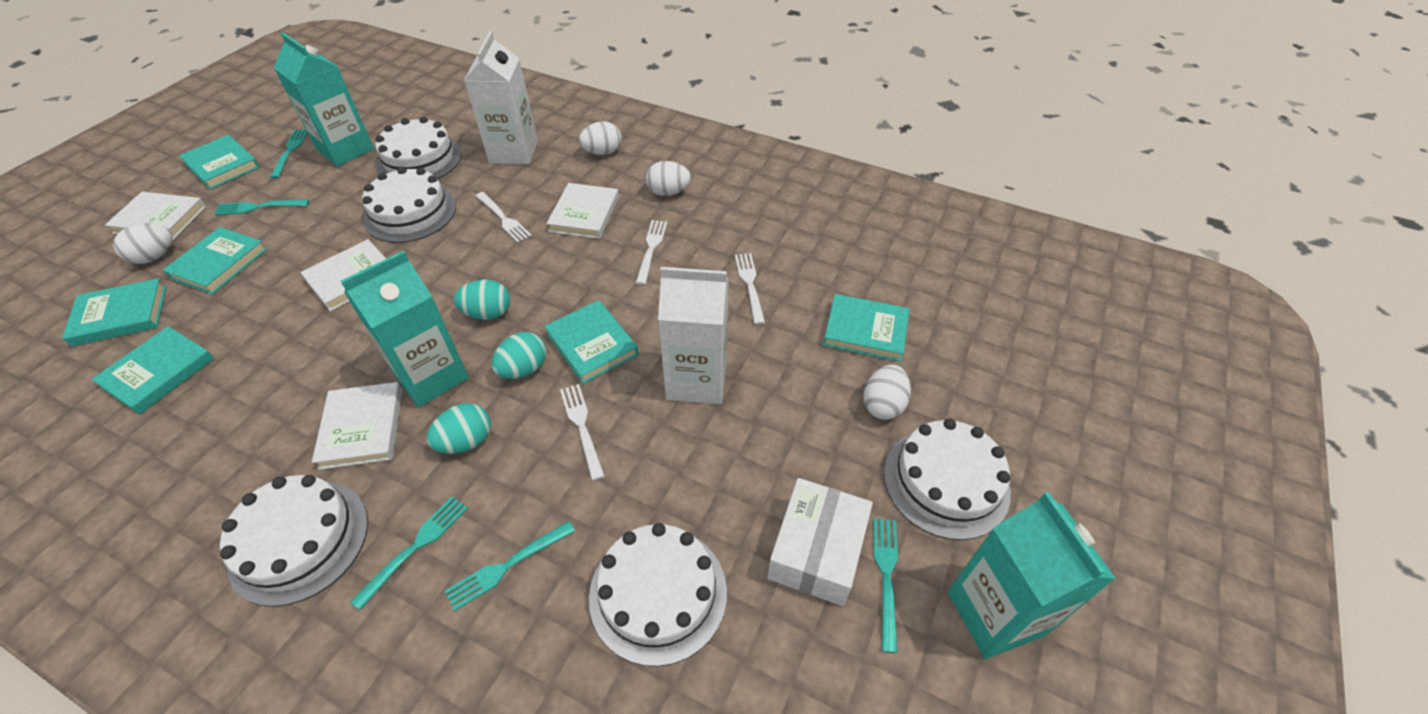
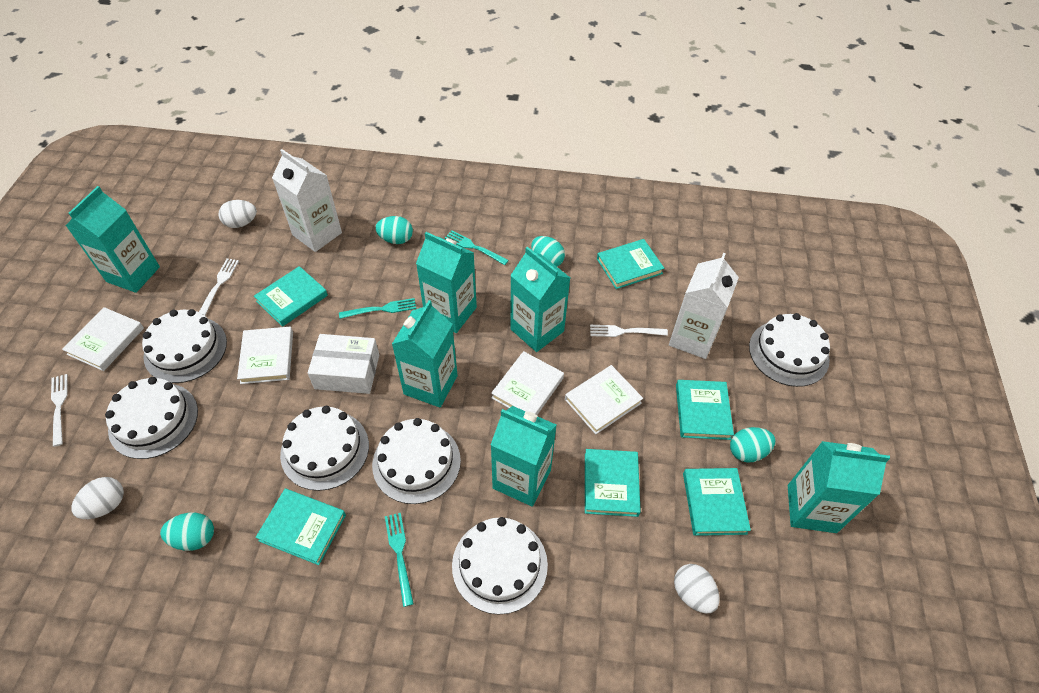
turquoise carton: [274,32,374,166] [341,251,469,407] [948,492,1116,659] = 3 -> [66,186,160,293] [392,300,458,408] [416,232,477,333] [491,406,557,507] [510,247,570,352] [788,441,890,533] = 6
turquoise egg: [427,403,491,454] [454,280,510,320] [492,332,546,379] = 3 -> [160,513,214,551] [375,216,413,244] [531,236,565,266] [730,427,775,463] = 4
turquoise fork: [214,199,309,215] [270,129,308,178] [351,496,468,610] [445,521,575,611] [873,518,898,653] = 5 -> [339,298,416,319] [385,513,414,607] [445,231,509,265] = 3
white cake: [220,475,368,607] [362,167,456,243] [375,117,462,179] [589,523,727,667] [884,418,1011,540] = 5 -> [105,377,198,459] [142,309,227,383] [280,406,369,491] [372,418,461,504] [452,517,548,615] [749,313,830,387] = 6
white egg: [113,223,173,264] [579,121,622,155] [646,161,691,196] [863,365,911,420] = 4 -> [71,477,124,519] [219,200,257,228] [674,564,720,614] = 3
white fork: [476,192,532,243] [560,384,605,481] [636,220,667,285] [735,253,765,325] = 4 -> [51,374,68,447] [199,258,239,315] [590,325,668,337] = 3

